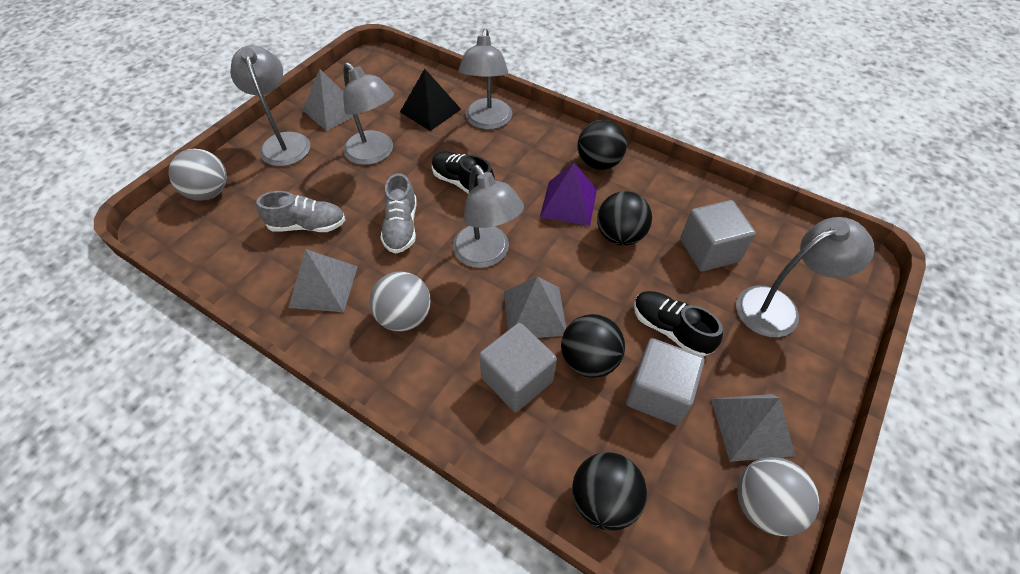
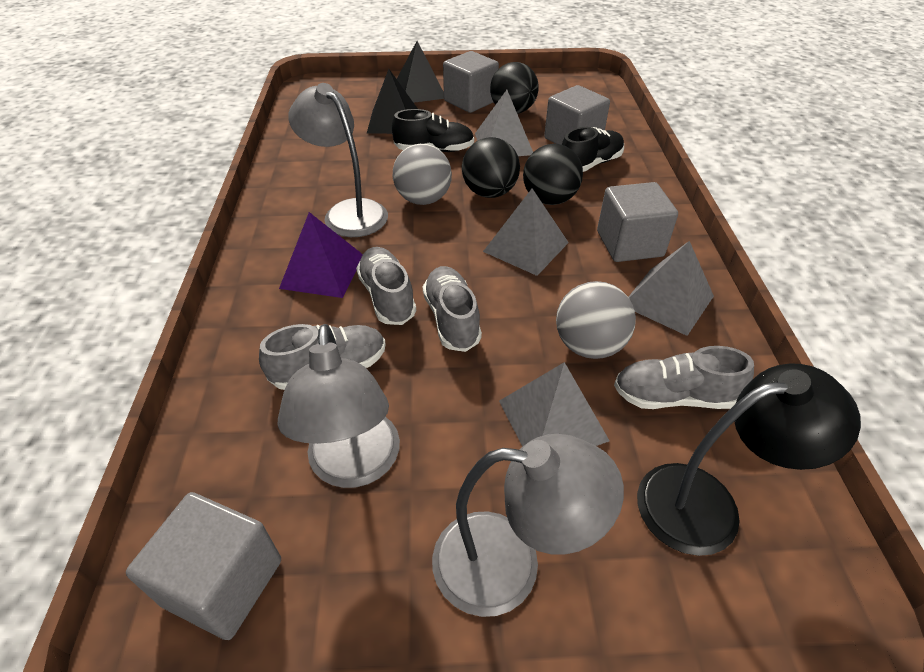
black ball: [561,314,625,378] [572,452,647,531] [578,120,627,170] [597,191,652,246] = 4 -> [462,137,520,198] [490,62,539,114] [523,144,583,205] = 3
black lamp: none = 0 -> [637,363,861,556] = 1
black pyramid: [400,69,461,131] = 1 -> [367,69,418,134] [397,41,444,103] = 2
grey ball: [169,149,227,201] [369,271,431,332] [737,457,819,536] = 3 -> [393,144,452,205] [556,281,636,359] = 2
grey cube: [479,323,557,412] [626,338,705,425] [680,200,756,272] = 3 -> [126,492,281,640] [443,51,499,113] [544,85,610,145] [597,182,678,262] = 4
grey lamp: [230,45,310,166] [343,62,394,165] [453,164,524,268] [458,29,512,130] [736,217,875,337] = 5 -> [278,324,400,488] [288,83,388,237] [432,434,624,617] = 3
grey shoe: [256,191,345,232] [380,173,417,254] = 2 -> [259,324,386,390] [356,247,416,325] [423,266,482,352] [614,346,754,409] = 4

